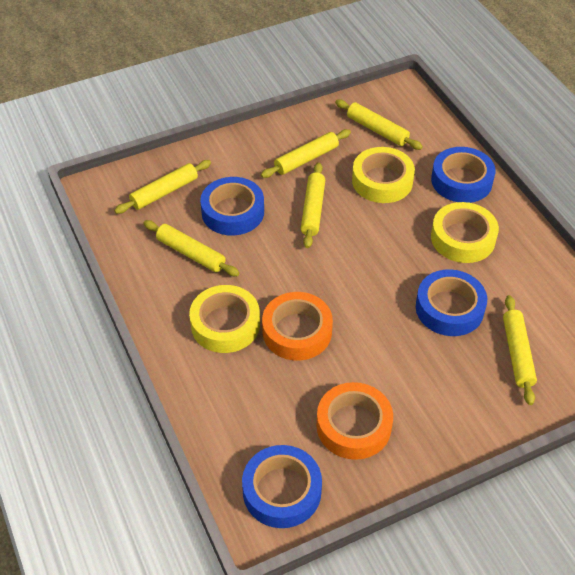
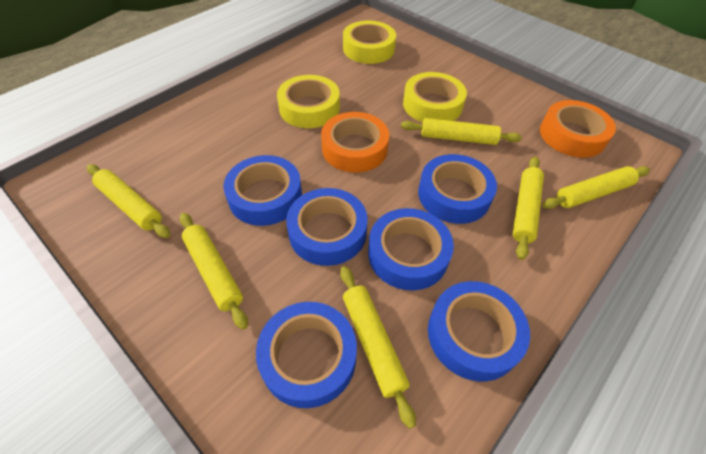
blue tape: [200,177,264,236] [242,445,322,528] [416,269,487,336] [431,147,496,203] = 4 -> [224,155,302,226] [256,302,357,408] [286,188,368,266] [368,208,454,290] [418,154,497,224] [428,281,530,382] = 6

